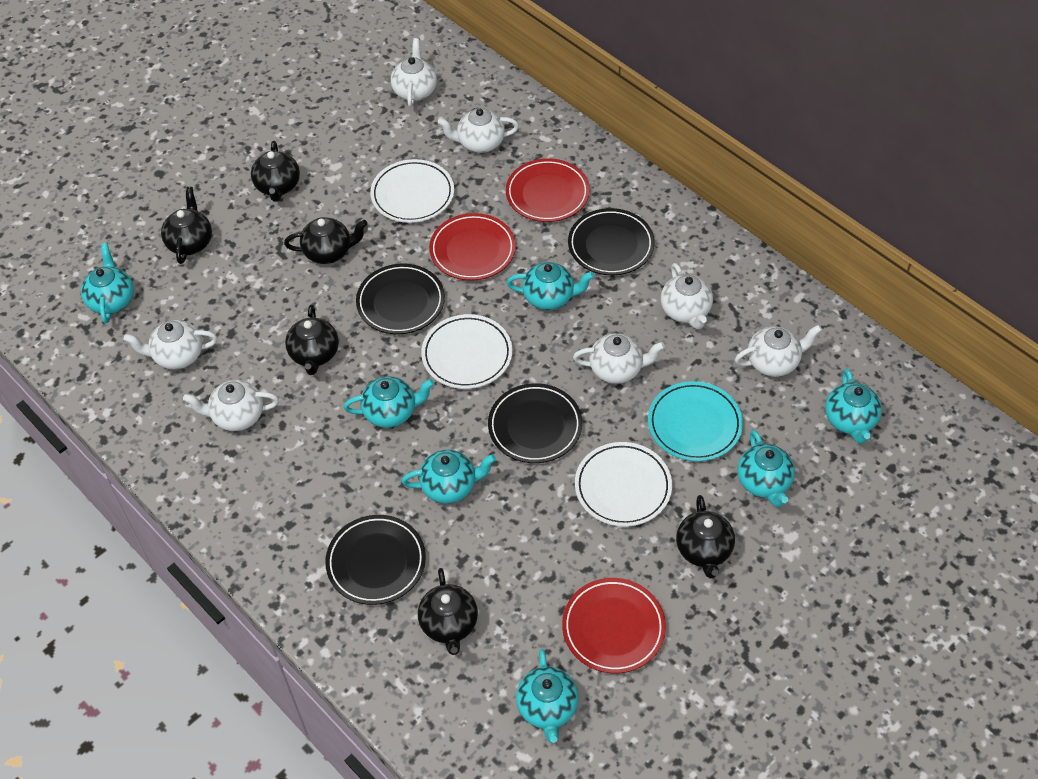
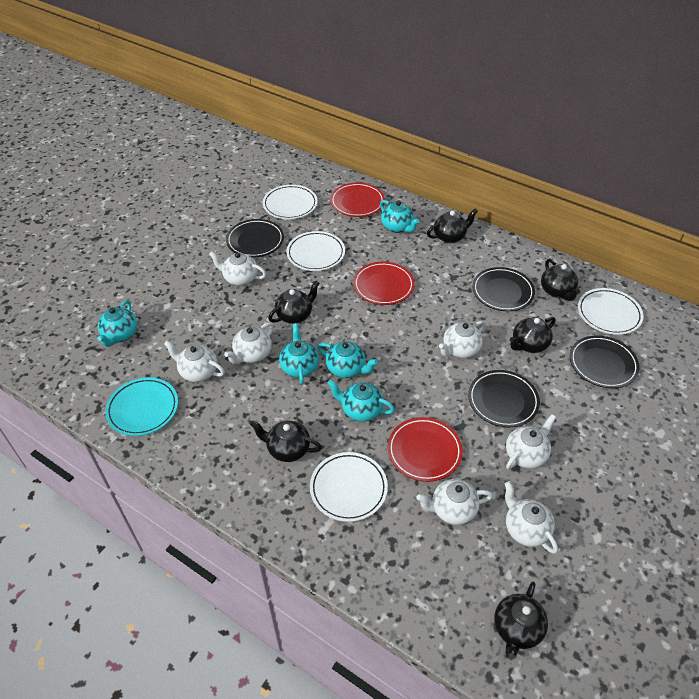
turquoise teapot: [81,243,134,324] [344,376,434,428] [402,450,496,504] [507,262,594,310] [516,649,579,743] [737,430,795,507] [825,369,882,444] = 7 -> [97,300,137,347] [279,323,319,385] [318,341,378,378] [327,380,395,422] [380,200,419,233] = 5
white plate: [370,159,454,223] [421,314,512,389] [575,442,672,527] = 3 -> [263,185,317,219] [286,231,345,271] [310,452,388,522] [578,288,644,335] = 4

